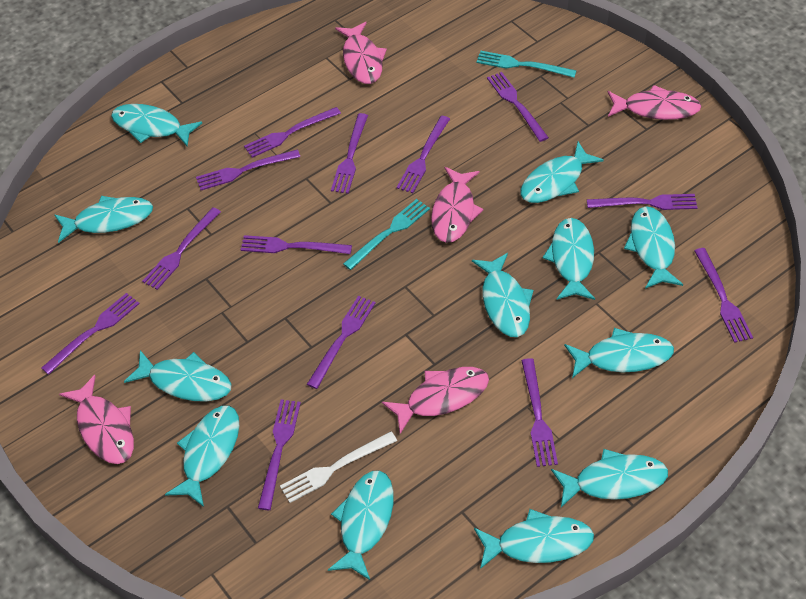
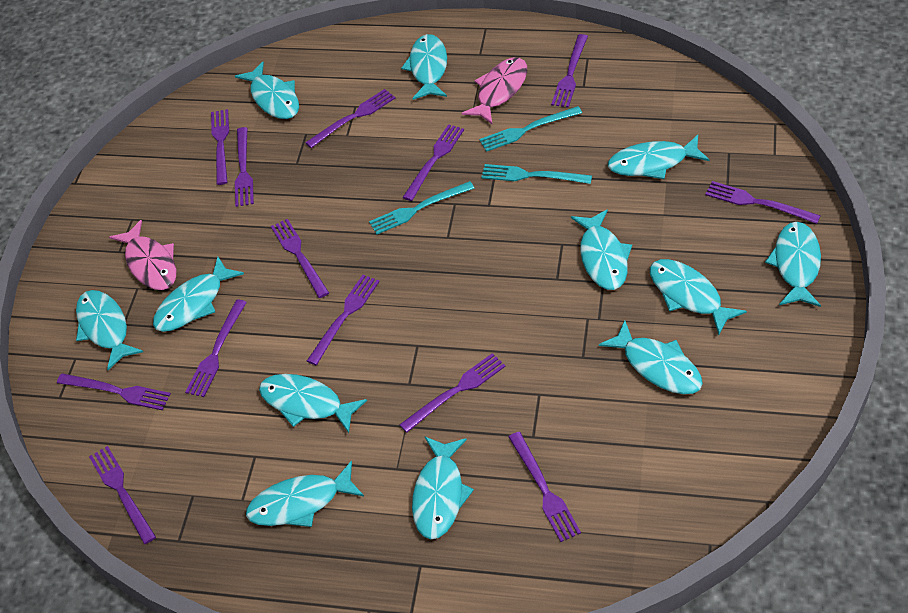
pink fish: [59,375,134,464] [335,22,387,84] [382,367,489,434] [431,167,483,243] [607,85,701,120] = 5 -> [109,220,176,290] [462,57,527,124] = 2
turquoise fork: [343,199,430,270] [476,51,577,78] = 2 -> [369,181,475,234] [479,106,582,152] [481,164,592,184] = 3
white fork: [280,431,397,503] = 1 -> none = 0

